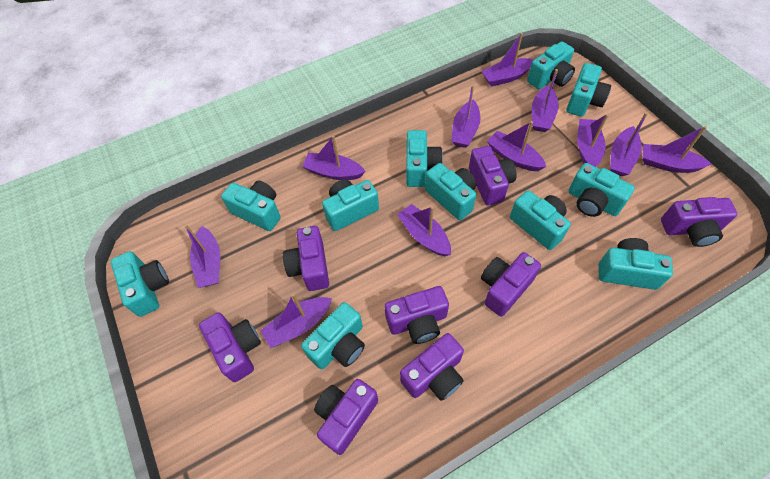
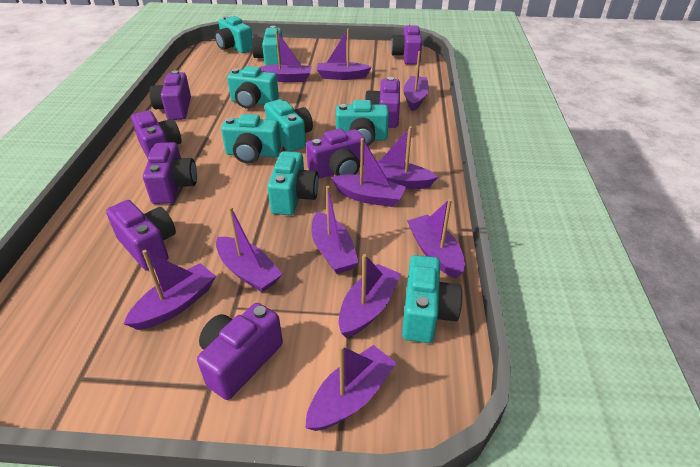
turquoise camera: [111,251,169,317] [221,181,281,231] [301,302,365,369] [322,179,379,231] [406,130,443,187] [425,163,477,220] [510,191,571,250] [527,41,575,89] [566,63,611,117] [568,163,635,217] [599,238,673,290] = 11 -> [215,16,252,53] [221,114,281,163] [227,66,279,109] [252,26,282,66] [265,99,313,152] [267,151,319,215] [336,100,389,146] [402,255,463,343] = 8

